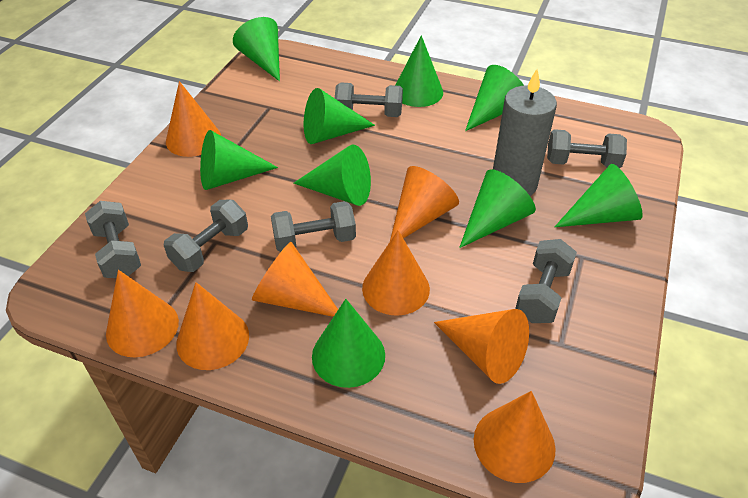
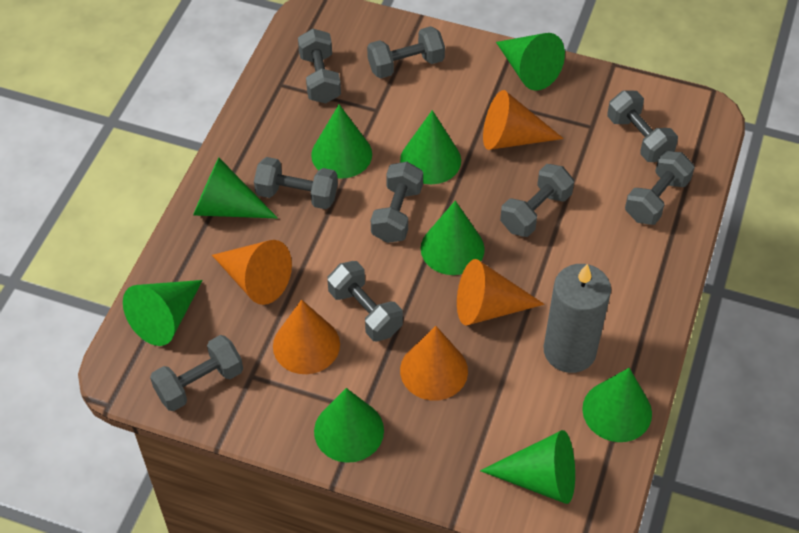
grey dumbbell: [85,201,141,278] [164,200,248,272] [271,201,356,252] [335,83,403,117] [515,239,577,323] [547,129,627,168] = 6 -> [150,335,243,411] [254,157,338,209] [298,29,341,103] [327,261,403,341] [367,26,445,78] [371,162,423,243] [500,164,574,237] [607,90,678,162] [625,151,695,225] = 9
orange cone: [106,270,179,357] [166,81,221,157] [176,282,249,370] [252,242,338,317] [362,230,430,316] [390,166,459,241] [434,309,529,384] [474,391,556,483] = 8 -> [212,240,292,305] [273,299,340,374] [400,326,468,401] [457,259,545,326] [483,90,564,150] = 5

